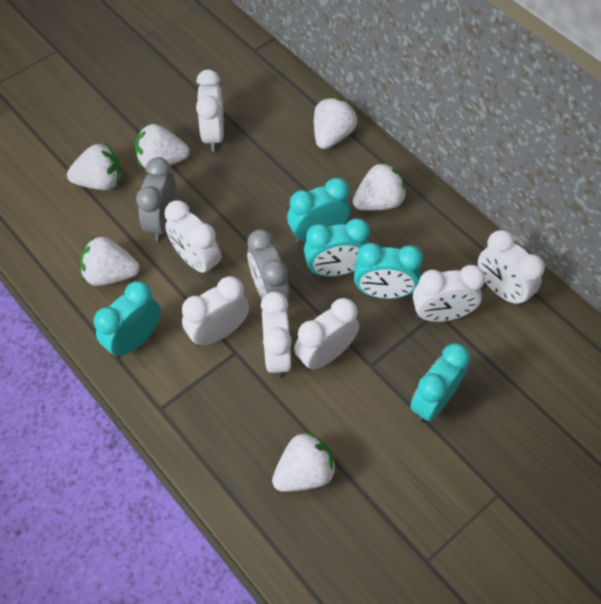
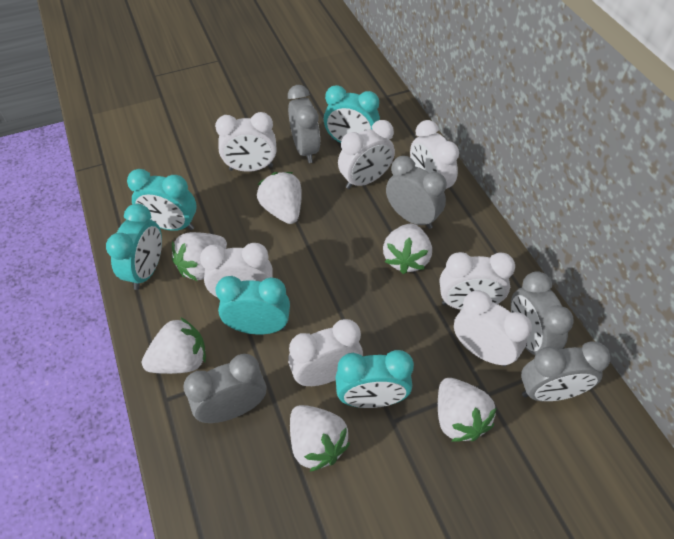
grey clock: [136,157,176,241] [247,229,290,301] = 2 -> [183,354,266,423] [288,85,320,163] [386,156,447,229] [511,271,574,355] [521,342,611,401] = 5

